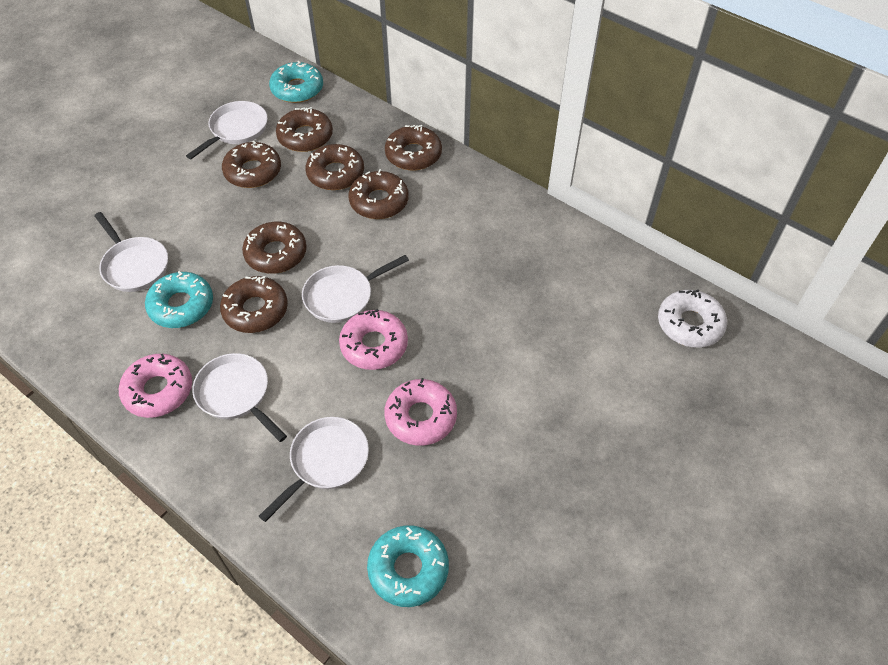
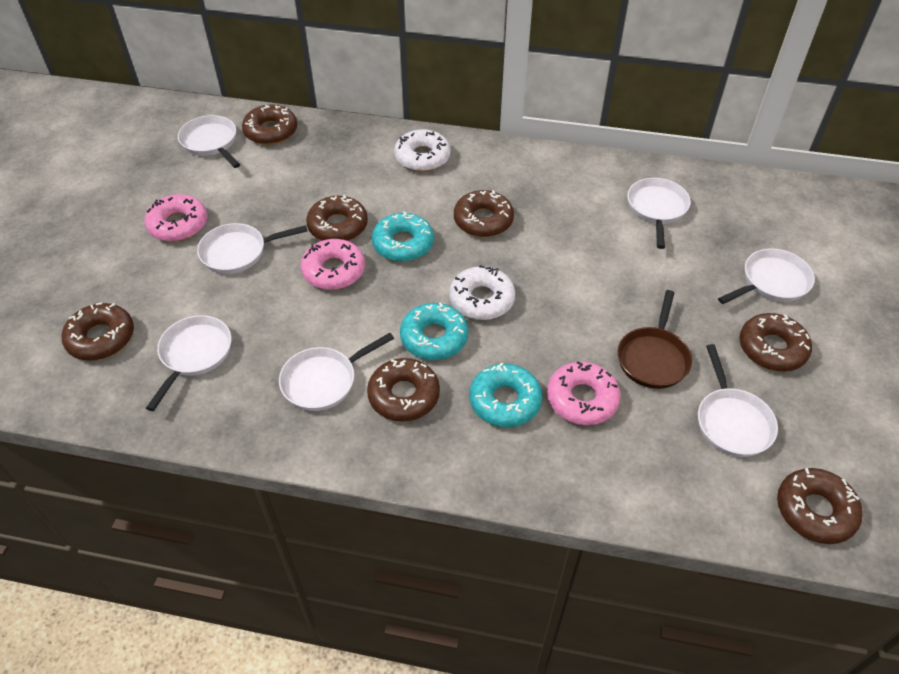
brown pan: none = 0 -> [618,290,692,389] = 1
white donut: [658,290,727,348] = 1 -> [394,129,451,172] [449,265,515,320] = 2
white pan: [94,212,168,292] [186,101,268,159] [192,353,287,442] [259,417,369,522] [302,255,409,323] = 5 -> [146,315,231,411] [178,115,240,168] [197,223,307,274] [279,333,394,411] [627,178,691,249] [698,344,778,457] [718,248,815,304] = 7

